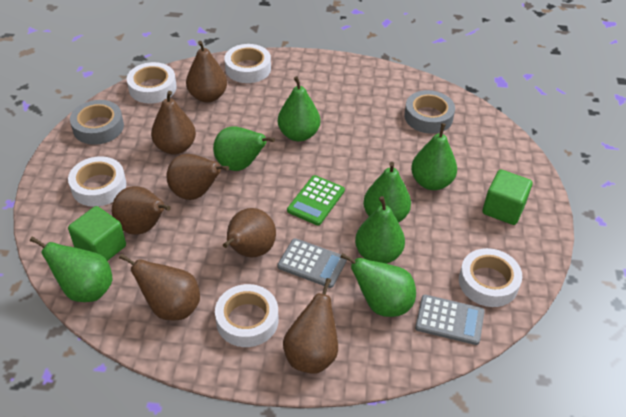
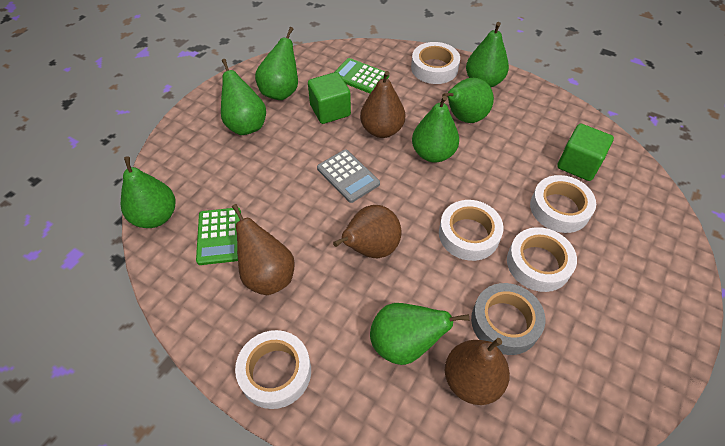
brown pear: [112,186,171,235] [119,254,200,320] [151,91,196,155] [166,154,229,200] [186,41,227,102] [223,208,276,258] [283,278,338,374] = 7 -> [232,204,295,295] [333,205,401,258] [360,71,405,138] [445,338,510,405] = 4
green calculator: [287,175,345,225] = 1 -> [196,208,241,265] [335,58,389,93] = 2
grey calculator: [277,238,347,288] [415,295,484,345] = 2 -> [317,149,380,203] = 1
grey tape: [70,100,124,145] [404,90,455,134] = 2 -> [471,283,545,355] = 1

